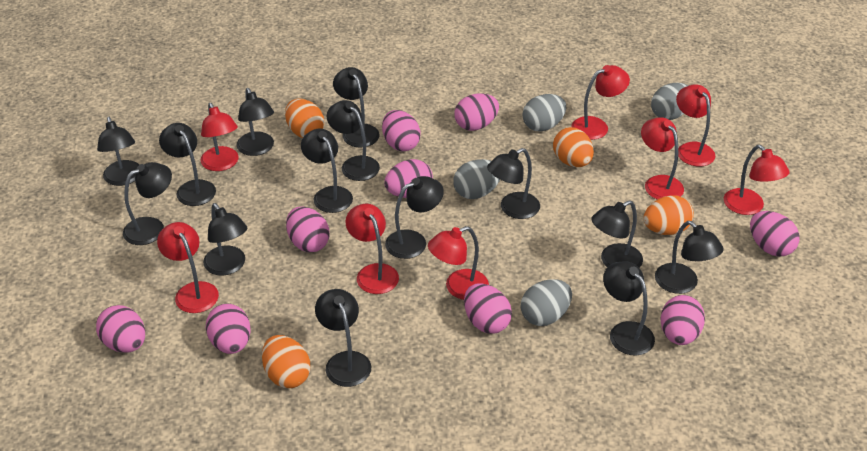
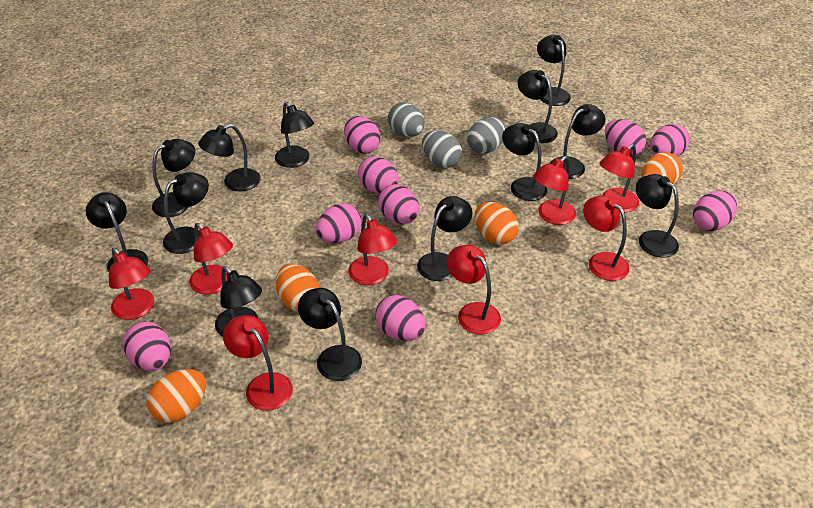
black lamp: [97,117,139,186] [123,162,172,245] [159,123,216,206] [203,203,248,276] [236,88,274,156] [301,129,353,213] [315,289,371,387] [327,100,380,181] [333,67,379,147] [385,176,444,259] [487,148,540,219] [591,200,643,268] [603,261,655,355] [655,221,724,294] = 14 -> [86,192,148,272] [152,139,195,217] [163,172,209,254] [198,124,261,191] [215,266,262,337] [275,102,314,168] [298,288,362,381] [417,196,472,281] [502,123,547,201] [517,70,558,143] [537,35,571,106] [550,104,605,179] [635,174,679,257] = 13
grey egg: [453,159,500,199] [521,279,572,326] [522,94,566,132] [651,83,688,120] = 4 -> [388,102,425,137] [422,130,462,168] [467,117,506,154] = 3

